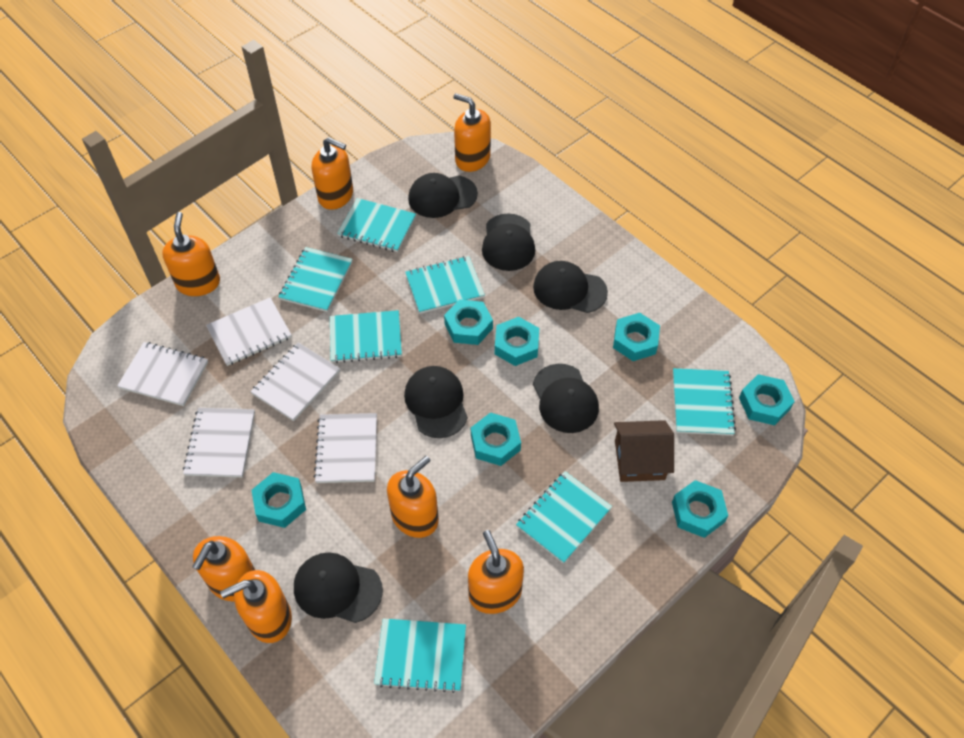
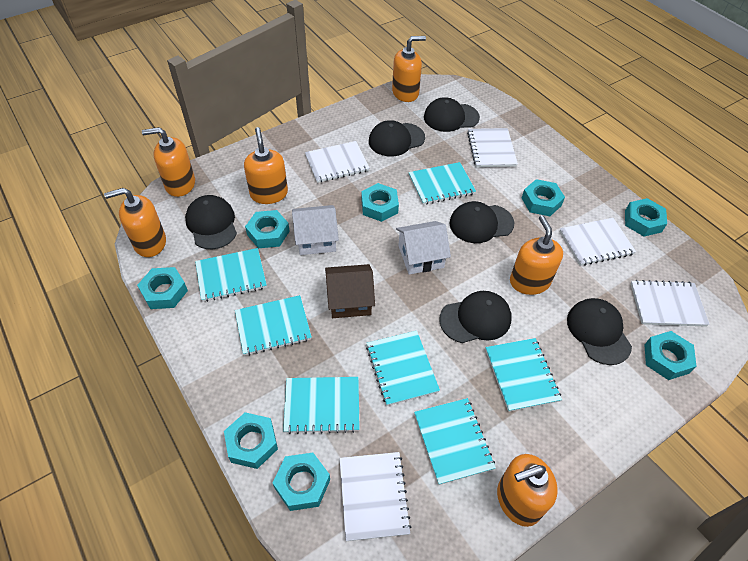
orange soap dispenser: [162,212,220,296] [192,536,255,601] [220,570,292,643] [311,137,353,210] [387,456,439,538] [454,93,491,172] [468,530,524,614] = 7 -> [104,188,166,257] [142,127,195,197] [244,127,288,204] [392,36,426,102] [497,454,558,527] [510,215,563,295] = 6
turquoise nut: [252,472,306,528] [444,299,493,345] [471,412,521,466] [495,317,539,366] [613,313,660,361] [672,480,728,538] [739,374,795,425] = 7 -> [137,267,188,309] [224,412,278,469] [245,210,290,248] [272,453,330,511] [361,183,399,222] [522,179,565,216] [625,198,667,237] [645,331,696,380] = 8
white house: none = 0 -> [292,205,339,255] [396,221,451,275] = 2

